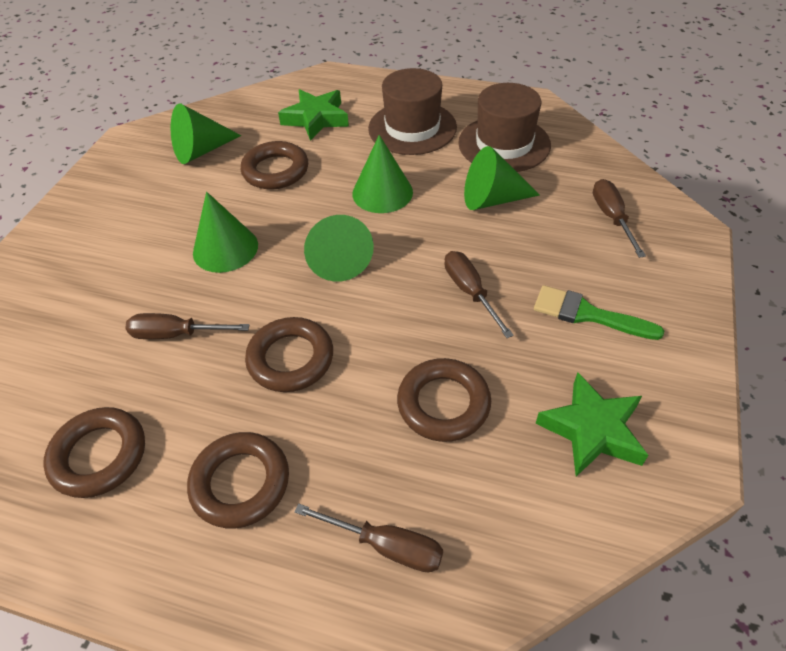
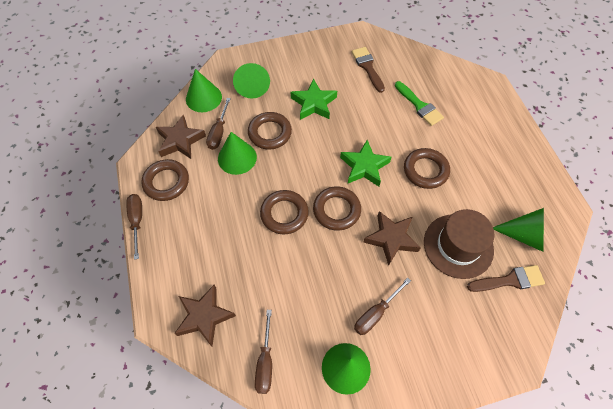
brown brush: none = 0 -> [352,47,385,93] [467,265,545,292] = 2
brown hat: [368,68,457,155] [458,83,551,172] = 2 -> [424,209,494,279] = 1
brown star: none = 0 -> [156,114,206,159] [174,285,236,346] [363,211,421,266] = 3

